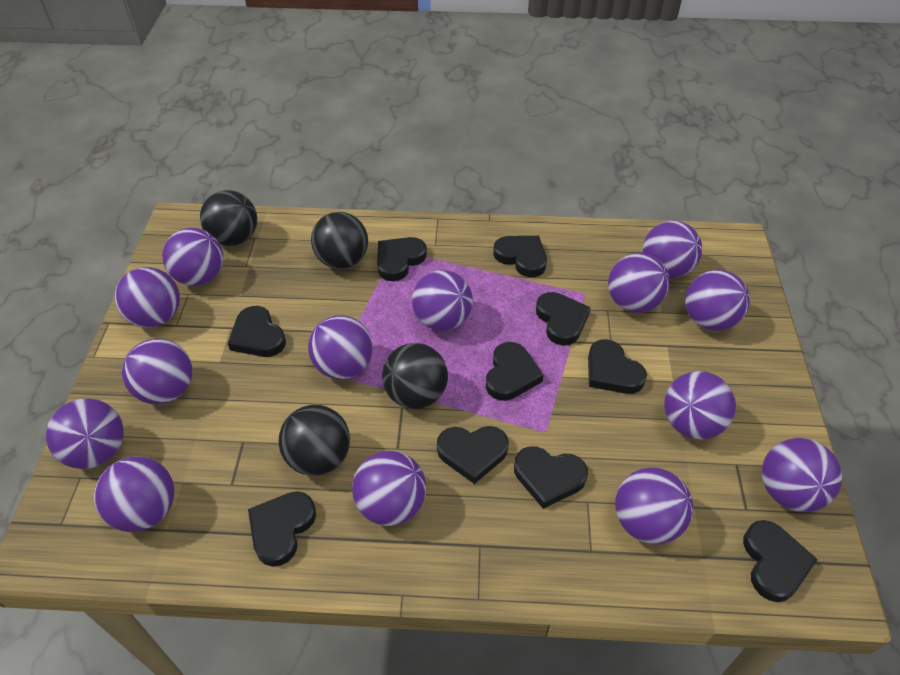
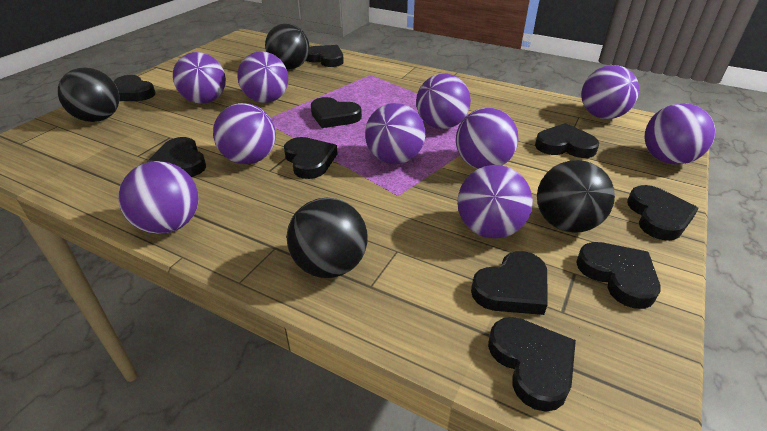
purple ball: [46,399,124,469] [94,456,174,532] [115,267,180,328] [122,339,192,404] [162,228,223,286] [308,315,373,379] [352,451,426,526] [412,270,473,331] [608,253,669,313] [615,467,693,544] [643,221,702,278] [664,371,736,440] [685,270,750,331] [762,438,842,512] = 14 -> [118,161,199,234] [173,52,226,104] [213,103,276,164] [237,51,288,103] [365,103,425,164] [416,73,471,129] [456,108,518,169] [457,165,533,239] [581,65,639,119] [644,103,715,165] = 10

